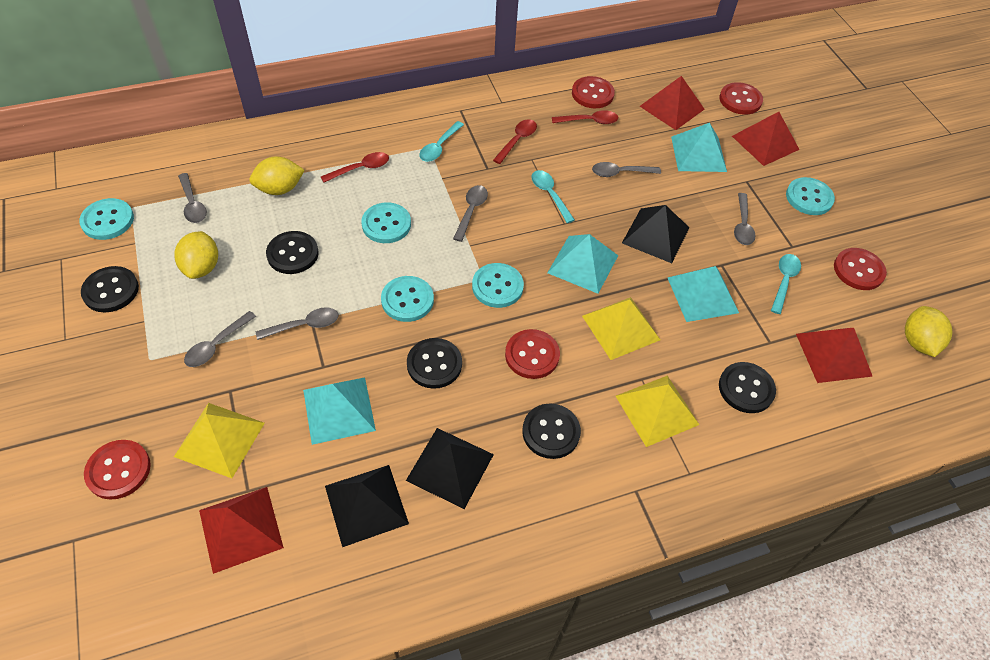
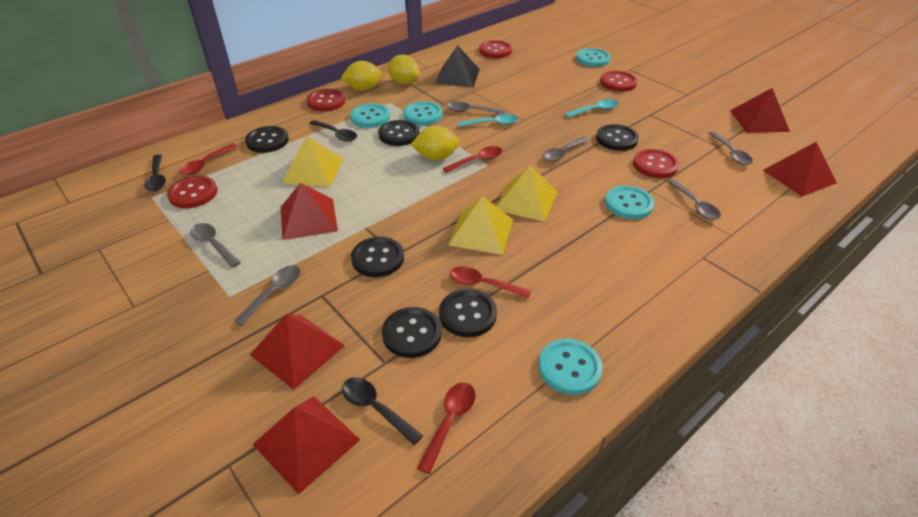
black button: [81,266,139,312] [266,231,319,274] [407,338,462,389] [522,403,581,459] [719,362,776,413] = 5 -> [245,126,289,153] [351,237,404,277] [378,120,419,146] [382,307,442,358] [439,289,497,337] [596,124,639,151] = 6
black pyramid: [325,465,409,547] [406,428,494,509] [622,205,689,263] = 3 -> [435,45,480,87] = 1
black spoon: none = 0 -> [144,155,166,191] [309,120,357,142] [342,377,423,445] = 3
red pyramid: [199,487,284,574] [640,76,705,130] [732,112,800,166] [796,328,873,383] = 4 -> [250,314,345,390] [252,396,360,494] [281,183,338,240] [730,88,790,133] [763,142,837,196] = 5
red spoon: [321,152,389,183] [493,119,537,164] [552,110,618,124] = 3 -> [180,143,238,175] [417,382,475,474] [443,146,502,173] [450,266,531,299] = 4
turquoise pyramid: [303,377,376,445] [548,234,618,294] [668,266,739,322] [671,123,727,172] = 4 -> none = 0
turquoise spoon: [419,121,464,162] [531,170,575,223] [771,254,801,314] = 3 -> [458,114,519,127] [565,99,618,118] = 2

